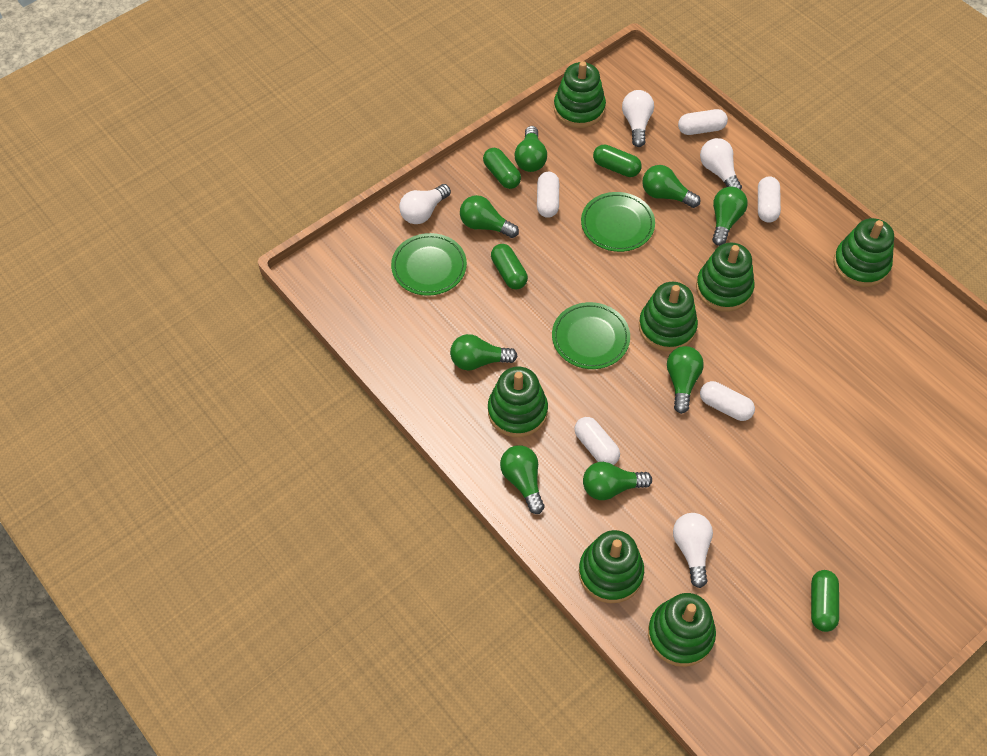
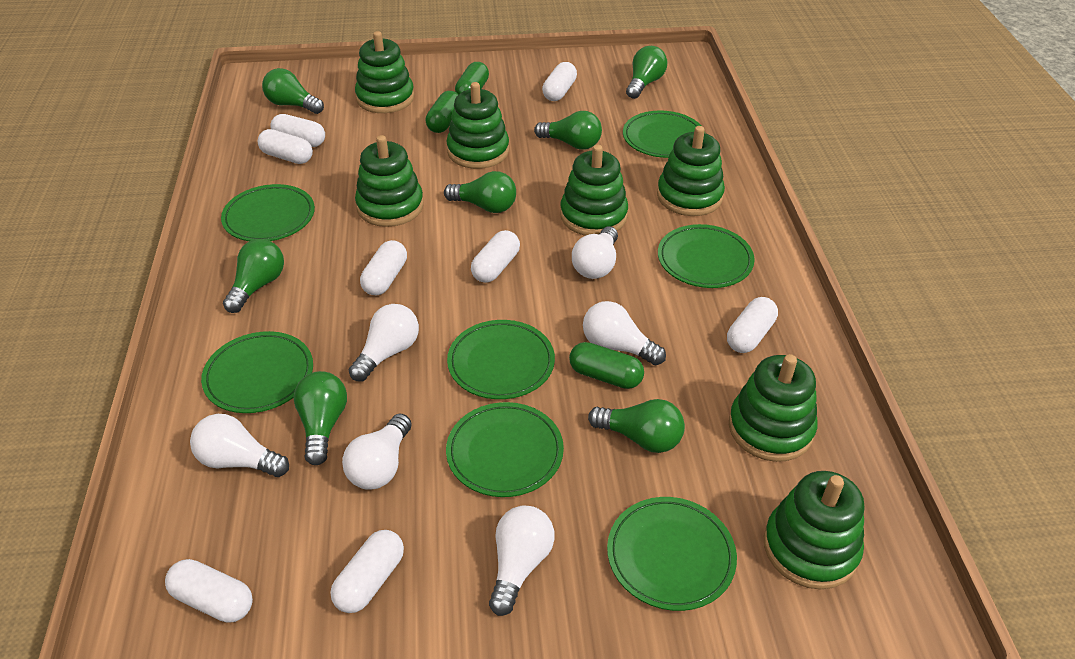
green capsule: [483,148,521,189] [491,244,528,289] [593,145,642,177] [811,570,839,632] = 4 -> [426,91,459,133] [455,62,489,94] [569,342,644,389] = 3
green light bulb: [450,334,517,370] [460,195,519,238] [500,445,544,514] [515,126,547,172] [583,462,652,500] [642,165,701,208] [667,346,704,414] [712,187,748,246] = 8 -> [223,239,284,313] [262,68,324,114] [294,371,347,465] [444,171,516,213] [534,111,602,150] [588,399,685,453] [626,46,668,99] = 7
green plate: [391,233,467,296] [552,302,630,369] [581,192,655,252] = 3 -> [201,331,313,413] [221,184,315,241] [446,402,564,497] [447,320,555,399] [607,497,737,611] [623,110,705,158] [658,224,755,288] = 7
white capsule: [537,172,559,218] [574,417,620,465] [678,109,728,135] [700,381,755,421] [758,176,781,223] = 5 -> [165,559,253,623] [258,129,313,164] [270,114,325,147] [331,530,404,613] [360,240,407,295] [471,230,520,283] [542,62,577,101] [727,297,778,353] = 8
white light bulb: [399,184,451,224] [622,90,654,147] [673,513,713,588] [700,138,742,189] = 4 -> [190,414,289,477] [342,413,412,490] [349,304,419,381] [489,505,555,616] [572,226,618,279] [583,301,666,365] = 6

